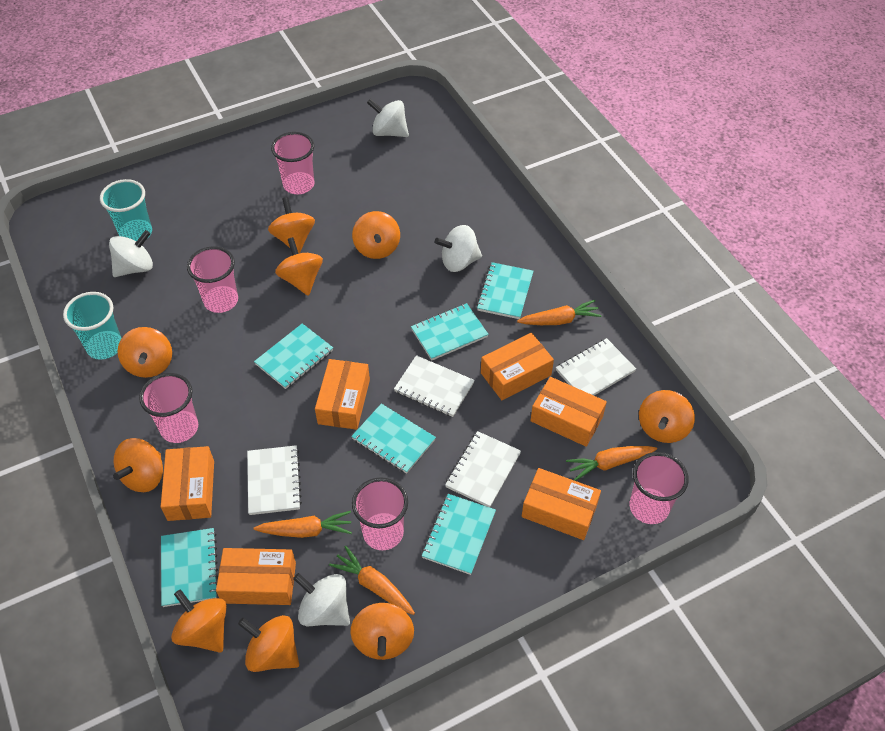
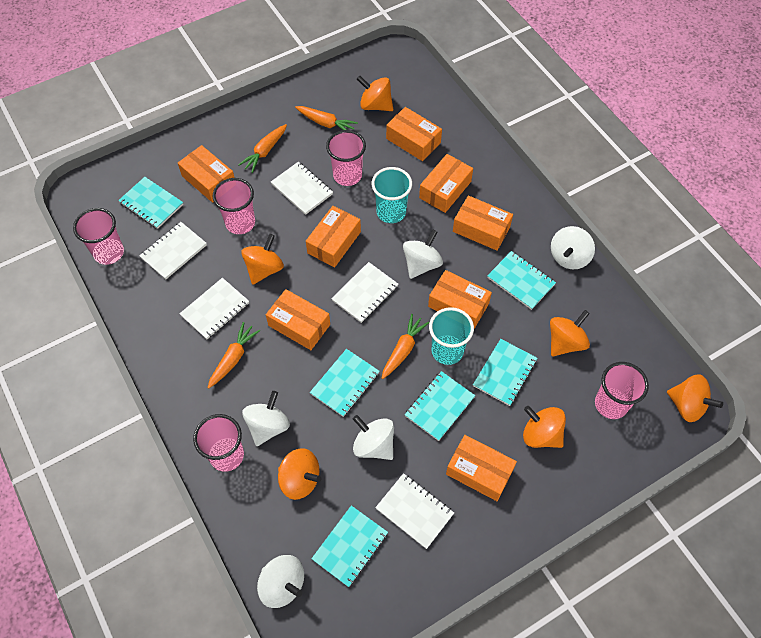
orange box: [161,446,214,521] [216,548,296,605] [315,359,370,430] [481,333,554,400] [522,468,601,540] [530,377,607,447] = 6 -> [178,145,235,203] [266,289,330,350] [306,206,361,267] [386,107,442,161] [419,154,473,213] [428,270,492,329] [446,435,517,501] [453,196,513,251] = 8
orange spinning top: [113,438,163,492] [117,327,172,378] [171,589,227,653] [238,615,299,672] [268,197,315,254] [275,237,323,296] [351,603,414,660] [352,211,400,259] [639,390,695,443] = 9 -> [241,234,284,285] [278,448,321,500] [357,76,393,111] [523,406,566,448] [550,310,590,356] [667,374,723,422] = 6
white notebook: [247,445,302,515] [394,355,475,417] [445,431,521,507] [556,338,636,395] = 4 -> [139,222,207,279] [180,278,249,339] [271,162,333,215] [331,262,398,323] [375,473,454,549] = 5
white spinning top: [109,230,153,277] [293,573,350,626] [367,98,409,137] [435,225,482,272] = 4 -> [242,391,290,446] [257,555,304,608] [353,415,394,460] [403,229,443,279] [551,226,595,269] = 5

